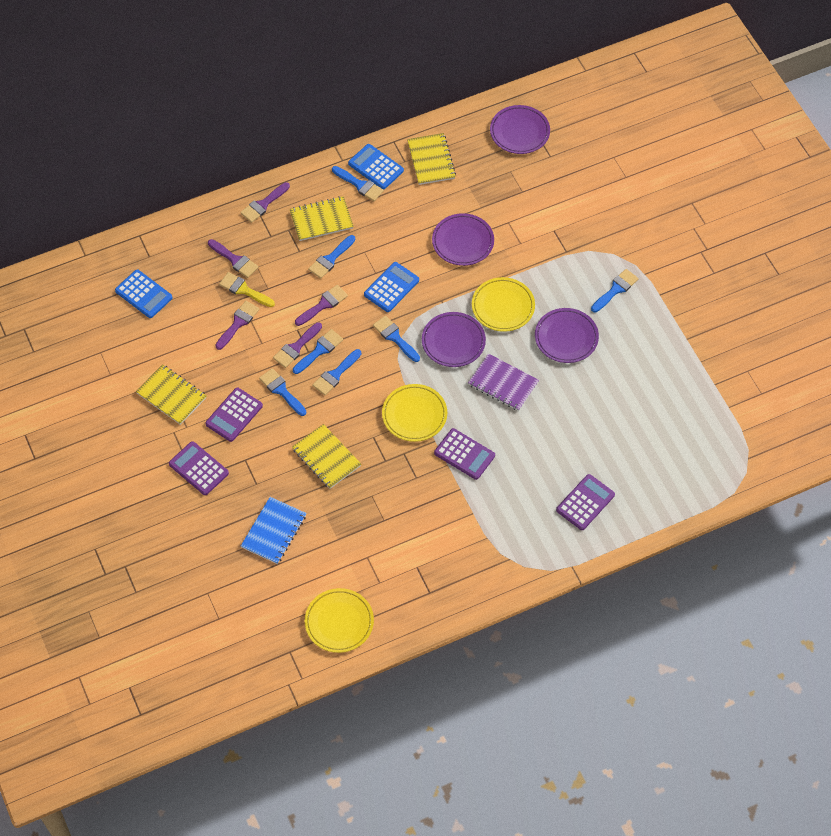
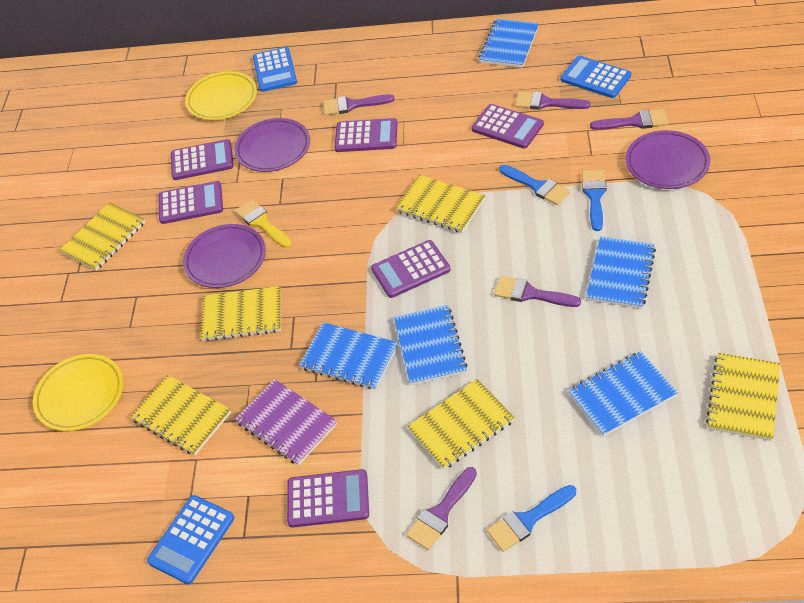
blue brush: [259,368,306,416] [293,329,343,374] [308,235,355,279] [312,349,361,395] [332,166,384,201] [373,316,420,362] [591,269,639,312] = 7 -> [487,485,576,552] [499,165,570,205] [582,170,607,231] = 3
blue notebook: [241,497,306,564] = 1 -> [299,322,398,390] [394,305,468,385] [479,19,539,68] [568,351,678,436] [586,236,656,309] = 5
purple calculator: [169,441,229,495] [205,388,263,442] [434,428,495,480] [556,474,615,530] = 4 -> [158,181,223,224] [171,139,234,180] [287,469,369,527] [334,118,398,152] [371,240,451,298] [472,104,544,148] = 6
purple plate: [422,312,486,367] [432,213,494,266] [490,105,550,154] [535,308,599,363] = 4 -> [183,224,266,288] [235,118,310,172] [625,130,710,189] = 3
yellow notebook: [136,364,206,425] [290,196,354,241] [292,424,361,489] [407,133,456,185] = 4 -> [59,202,145,271] [130,375,231,456] [201,286,281,341] [395,175,485,233] [407,379,515,470] [706,353,780,441] = 6
yellow plate: [305,588,374,653] [382,384,447,442] [472,277,535,332] = 3 -> [33,354,123,431] [185,71,257,120] = 2

